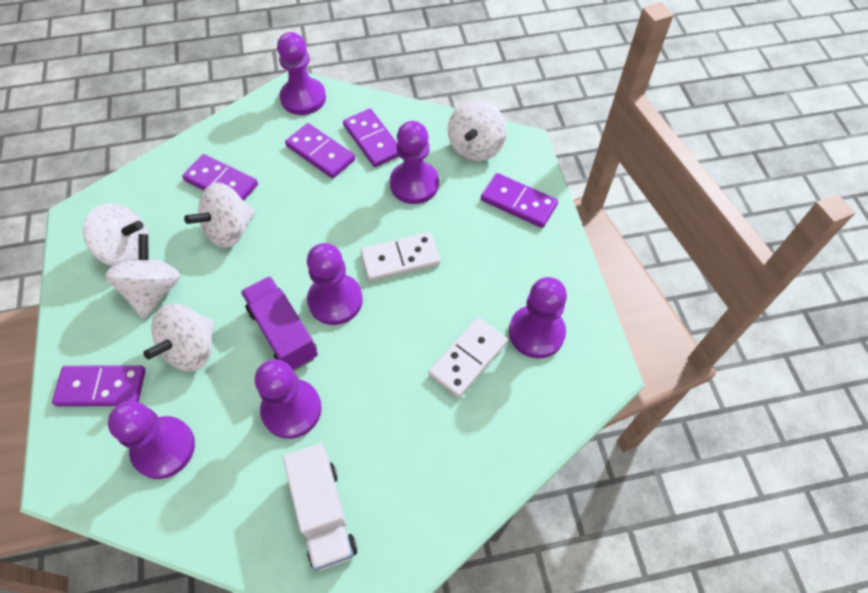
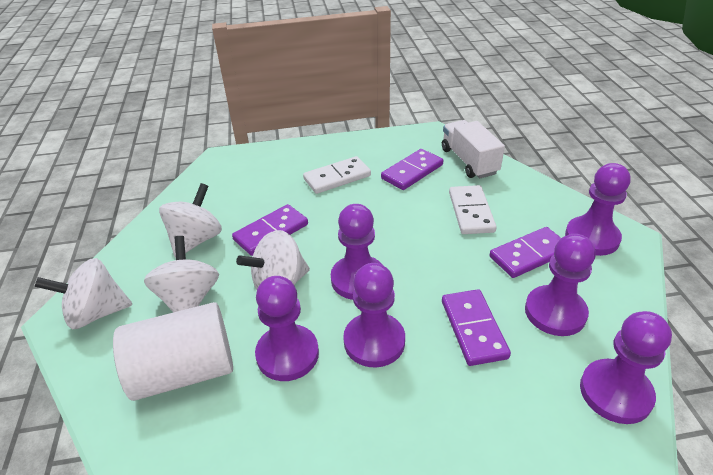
purple domino: [52,365,146,407] [182,154,258,201] [285,123,355,179] [343,109,399,167] [481,173,558,228] = 5 -> [232,204,308,256] [381,149,443,190] [442,289,511,366] [490,227,561,278] = 4
purple truck: [241,276,318,372] = 1 -> none = 0
white cylinder: none = 0 -> [113,302,233,401] = 1
white spinning top: [83,203,149,266] [105,234,181,319] [143,304,215,371] [184,182,255,248] [448,100,507,161] = 5 -> [34,258,132,329] [144,236,219,312] [159,183,222,258] [236,230,310,290] = 4

